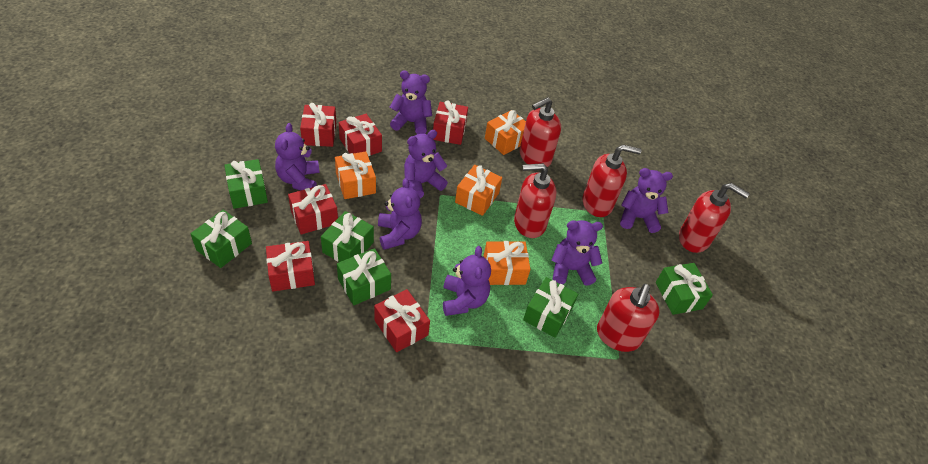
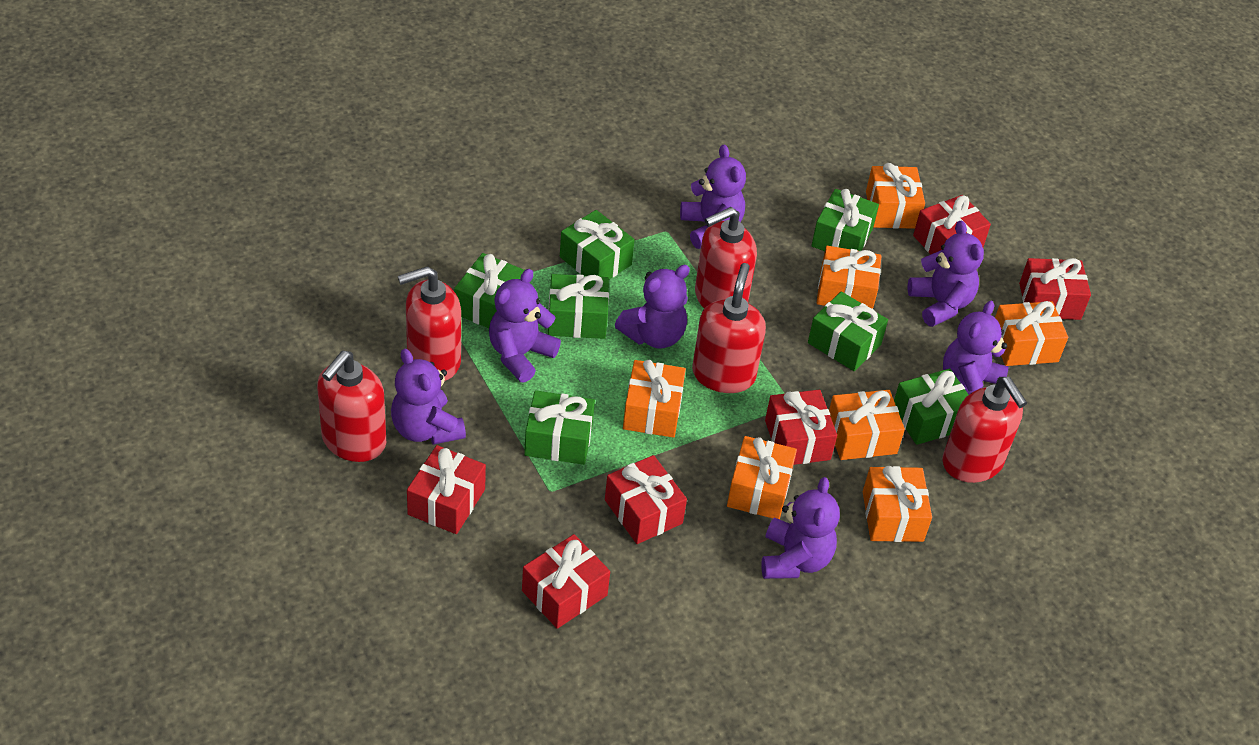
green gift: [190,210,252,268] [224,159,268,209] [321,211,374,262] [337,248,391,306] [523,277,578,338] [656,263,713,315] = 6 -> [454,253,525,328] [524,390,595,465] [548,274,609,339] [560,210,635,279] [808,292,888,371] [811,189,879,251] [894,368,968,445] = 7
orange gift: [335,151,376,199] [455,165,502,216] [483,241,530,285] [485,110,526,155] = 4 -> [623,360,686,438] [727,436,797,519] [817,246,881,309] [829,390,905,460] [863,466,932,542] [866,163,925,229] [995,301,1068,366] = 7

